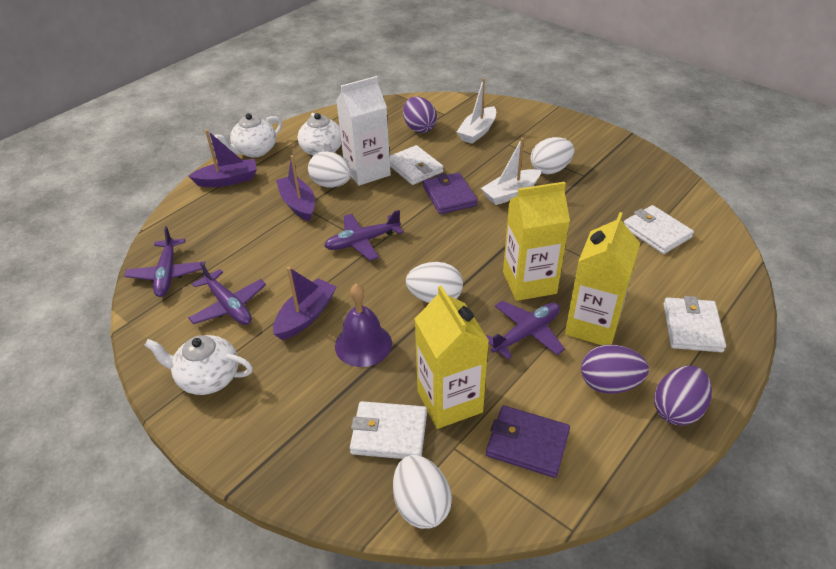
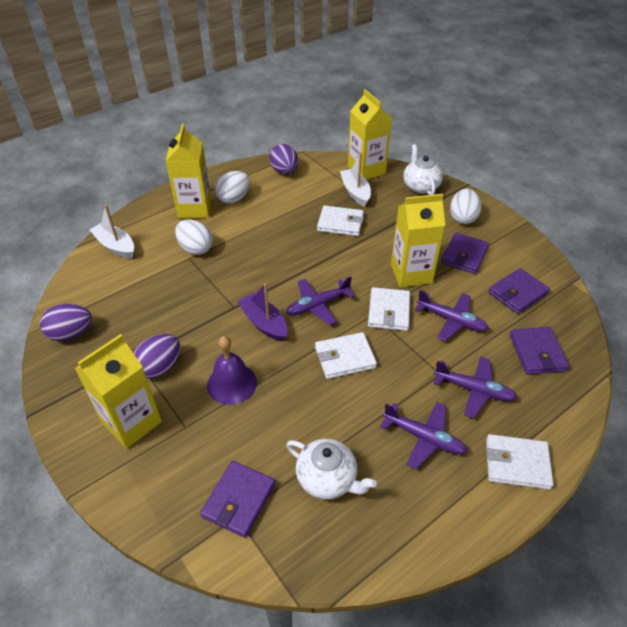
purple boat: [188,130,257,187] [273,267,337,340] [276,155,315,221] = 3 -> [237,283,288,342] = 1
purple wallet: [423,173,478,214] [486,405,570,478] = 2 -> [200,461,275,538] [441,233,489,274] [488,268,550,314] [510,327,569,374] = 4
white carton: [336,76,391,186] = 1 -> none = 0
white egg: [308,151,351,188] [393,455,452,529] [406,262,463,303] [530,137,574,174] = 4 -> [175,219,213,255] [215,171,250,204] [450,189,481,224] = 3
white teapot: [144,335,253,395] [215,113,282,157] [298,113,341,156] = 3 -> [286,439,377,499] [403,144,443,195] = 2
yellow carton: [415,285,489,429] [503,182,570,301] [565,212,640,345] = 3 -> [75,334,162,449] [166,124,211,218] [348,89,392,180] [391,194,445,287] = 4

